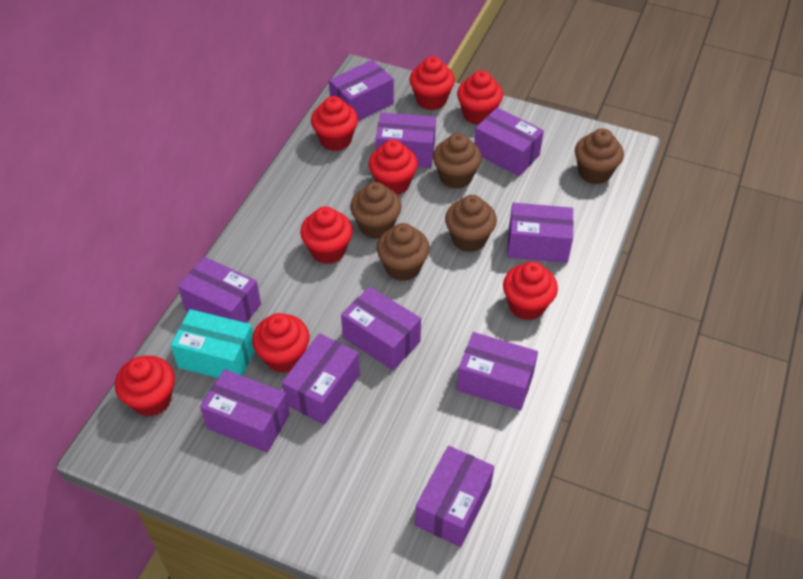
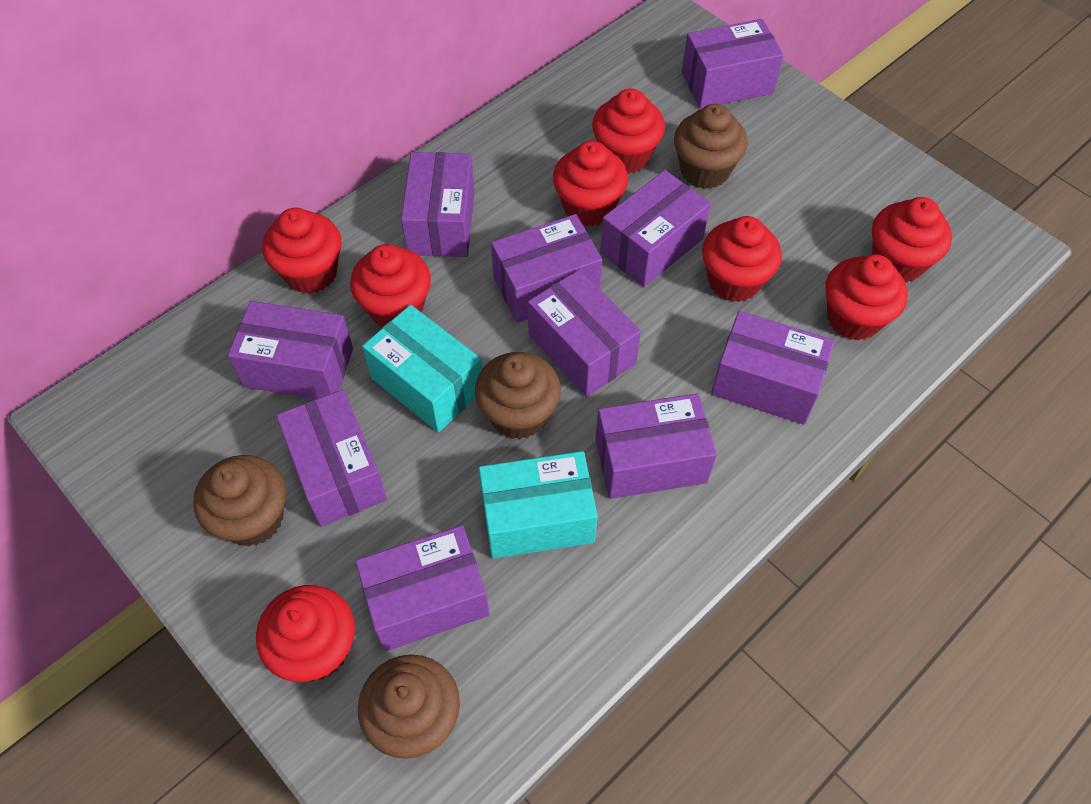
brown cupcake: [350,182,402,239] [377,223,430,281] [433,133,482,189] [445,195,497,252] [575,128,624,184] = 5 -> [193,455,286,547] [358,654,460,759] [475,352,561,439] [674,104,748,189] = 4
turquoise box: [171,309,255,378] = 1 -> [362,305,482,433] [479,451,598,559] = 2

